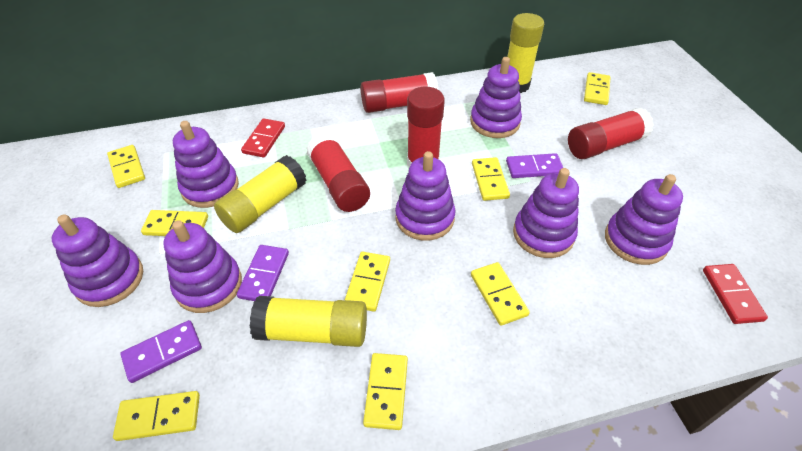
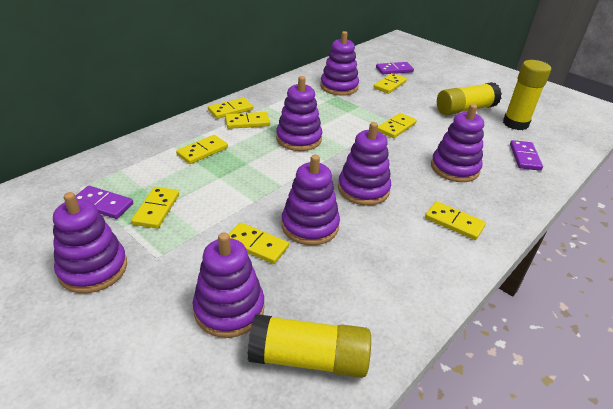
red domino: [241,118,285,158] [703,264,768,324] = 2 -> none = 0
red glue stick: [306,133,370,212] [361,72,438,113] [407,87,445,167] [568,108,654,159] = 4 -> none = 0

